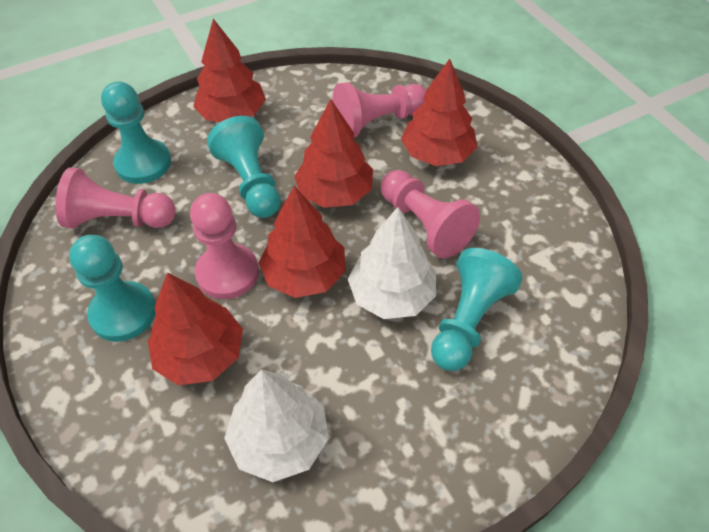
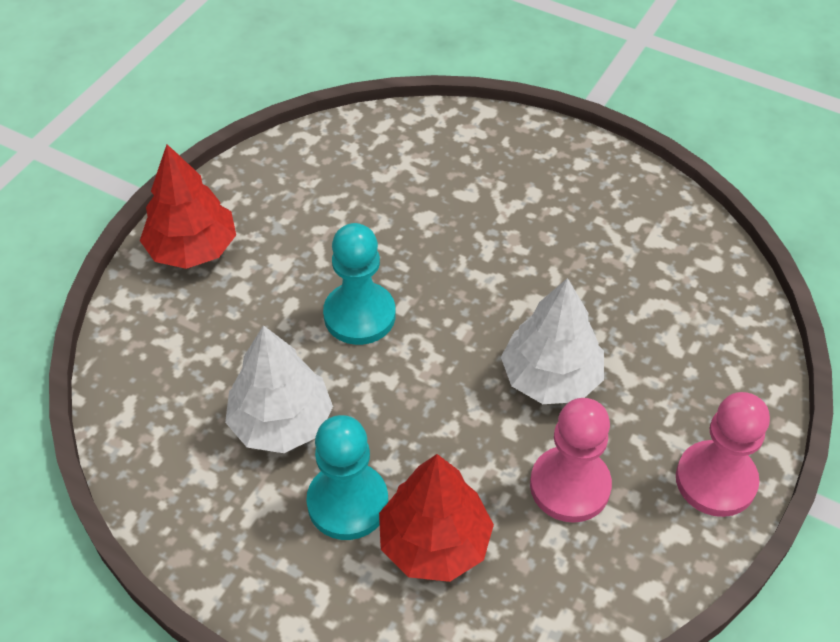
pink pawn: [55,167,176,229] [190,193,259,299] [332,82,427,137] [381,170,480,259] = 4 -> [530,398,612,523] [676,392,770,517] = 2
red tree: [148,273,243,385] [193,19,266,122] [259,186,346,298] [294,99,373,208] [401,59,477,166] = 5 -> [140,144,236,269] [379,454,494,582] = 2
turquoise pawn: [69,235,156,342] [101,82,171,184] [207,116,281,218] [431,248,523,371] = 4 -> [306,415,388,540] [323,223,396,345] = 2

